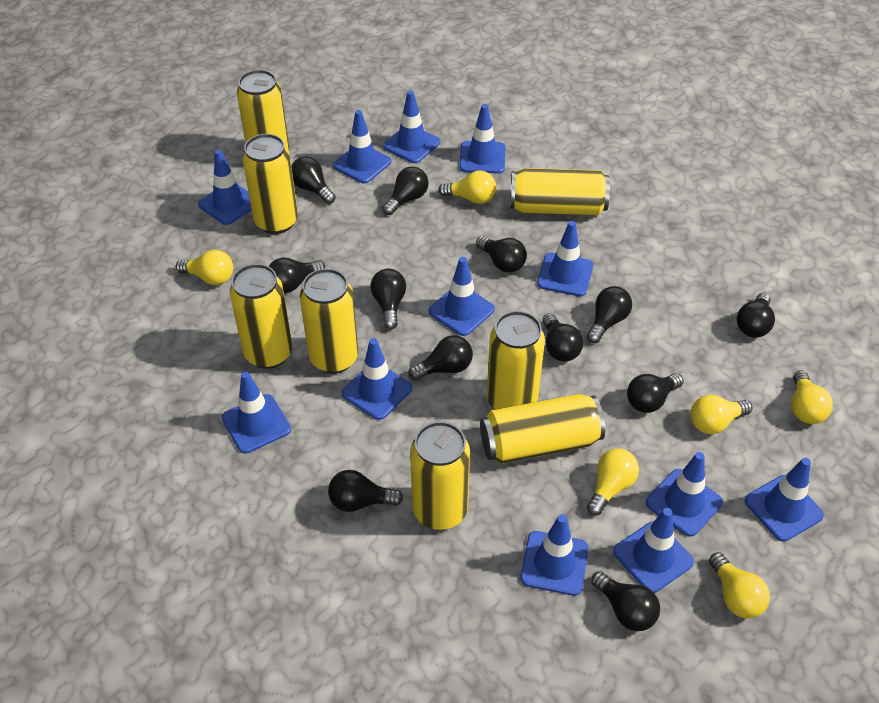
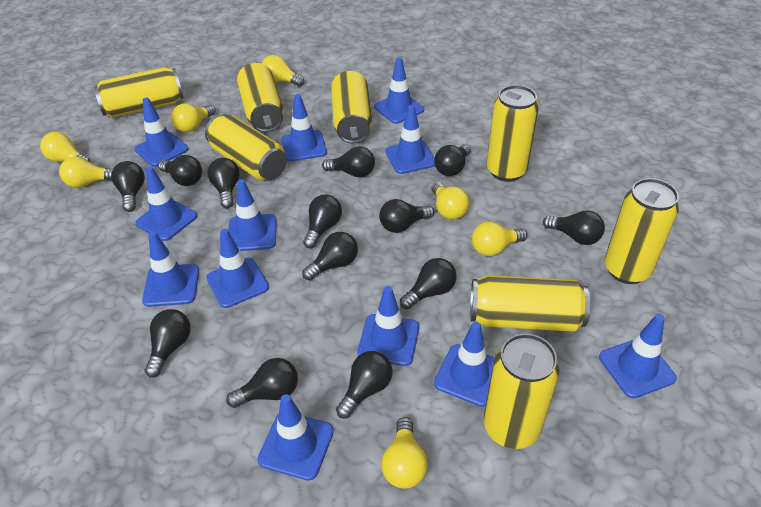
black light bulb: [269,258,325,293] [291,157,336,204] [328,470,403,512] [370,269,406,330] [382,166,429,215] [408,335,473,380] [476,236,527,273] [542,313,583,361] [587,286,632,343] [591,571,660,631] [627,373,684,413] [736,293,775,338] = 12 -> [111,161,145,212] [145,309,191,378] [158,155,202,186] [207,158,240,208] [226,358,298,408] [302,232,358,280] [303,195,342,248] [322,146,375,178] [336,351,392,419] [379,199,434,233] [400,258,457,309] [434,144,471,176] [543,210,605,245] = 13
yellow light bulb: [176,250,233,285] [438,170,496,204] [587,449,639,516] [691,395,752,434] [709,552,770,618] [791,370,833,424] = 6 -> [40,132,90,162] [59,157,113,188] [171,103,216,132] [262,55,304,86] [382,417,428,489] [431,182,469,220] [472,221,527,256] = 7

